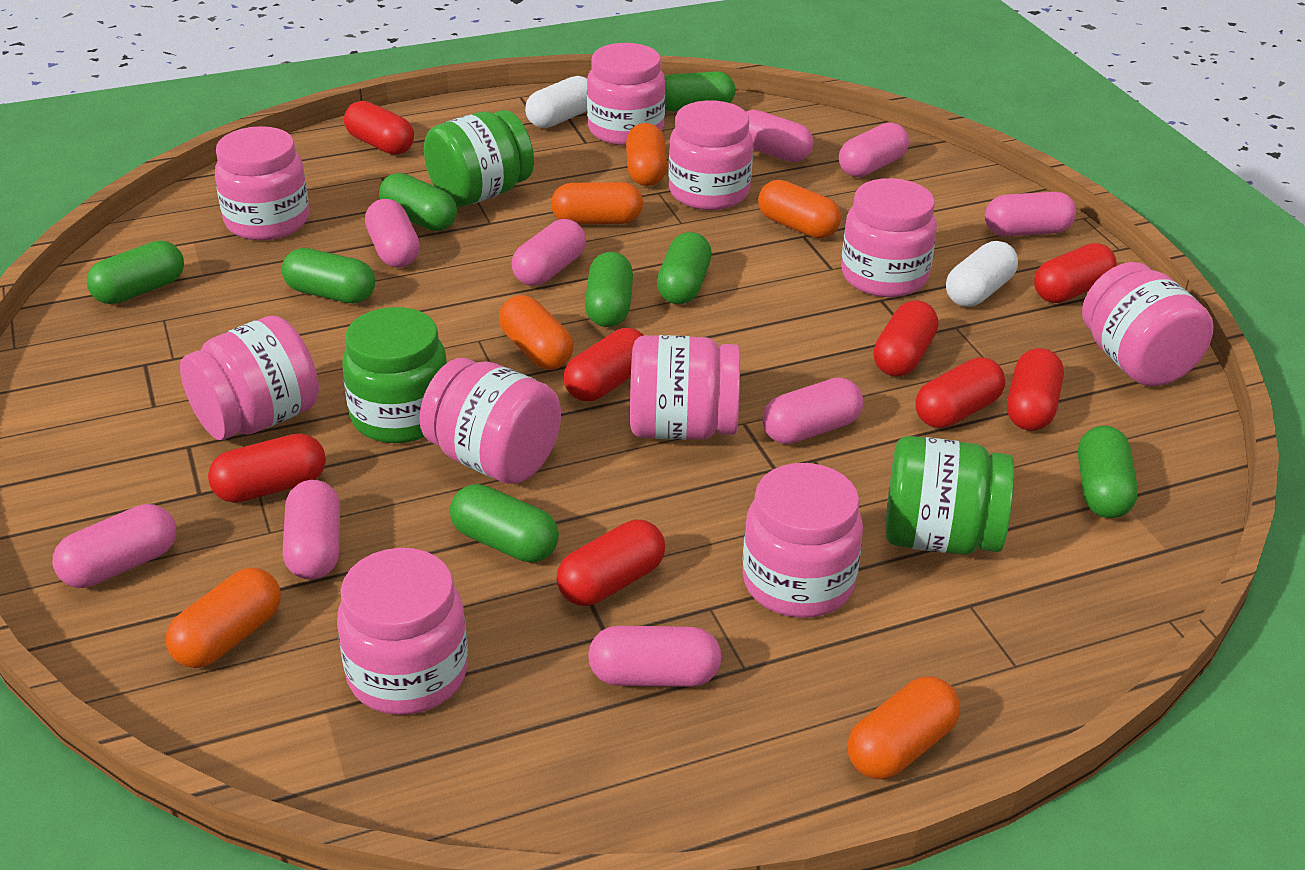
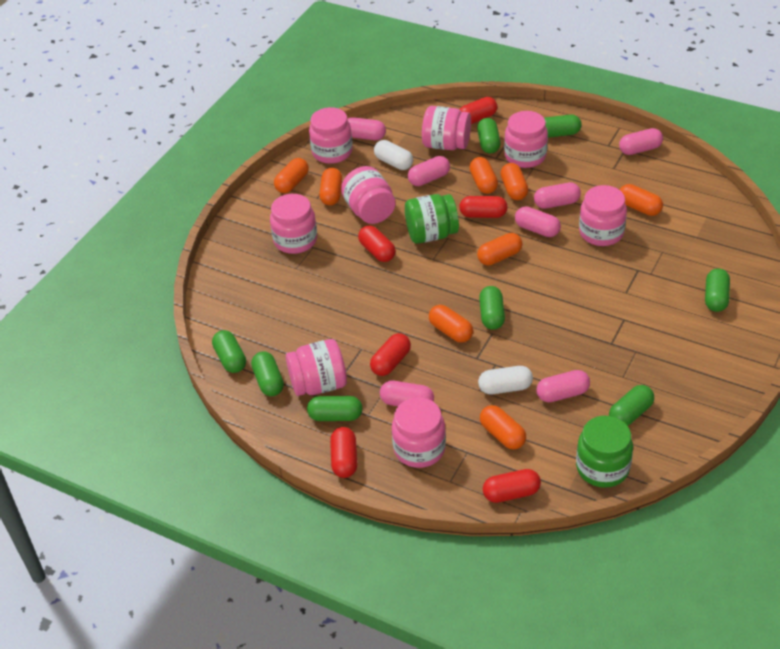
green jar: [342,307,447,443] [424,110,534,207] [885,436,1014,555] = 3 -> [405,194,459,244] [576,416,633,488] = 2
orange capsule: [166,568,281,668] [499,295,573,370] [551,182,643,224] [626,123,667,186] [758,180,841,239] [847,676,960,779] = 6 -> [274,158,309,193] [319,168,342,205] [429,305,473,343] [469,157,498,194] [477,233,522,265] [480,405,526,449] [501,163,528,200] [619,184,663,216] = 8
pink capsule: [52,504,176,588] [283,480,340,579] [365,199,420,268] [511,219,586,286] [588,626,721,687] [746,110,813,162] [762,377,863,444] [839,122,909,177] [985,192,1076,236] = 9 -> [348,117,386,140] [380,381,434,406] [408,156,450,186] [515,206,561,237] [534,182,581,209] [536,370,590,402] [619,128,663,155] = 7
pink jar: [180,316,319,440] [215,126,309,240] [337,548,468,715] [419,358,561,484] [587,43,665,146] [630,335,740,440] [669,100,753,210] [742,463,863,618] [841,178,937,297] [1082,262,1214,386] = 10 -> [270,194,317,254] [286,339,347,396] [309,107,353,164] [341,166,395,224] [392,397,446,468] [422,106,471,150] [504,111,548,168] [579,185,627,246] = 8
red capsule: [208,433,326,503] [344,101,414,155] [556,520,665,606] [564,328,644,401] [873,300,938,377] [916,357,1005,428] [1007,348,1064,431] [1034,243,1117,303] = 8 -> [330,427,357,478] [358,225,396,262] [370,333,411,376] [459,97,497,124] [459,196,508,218] [483,469,541,503] = 6

